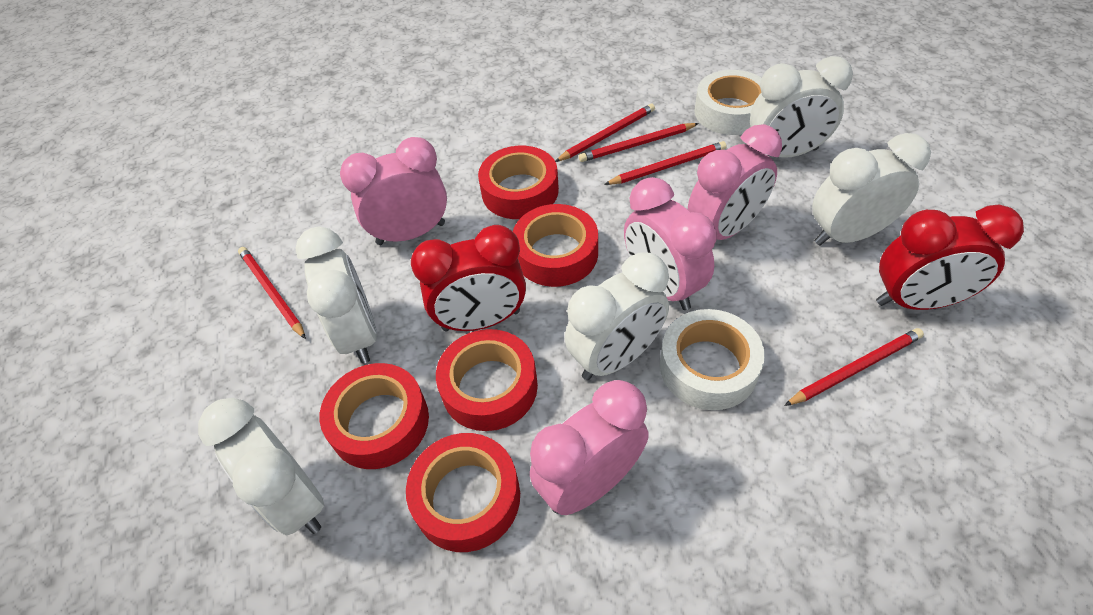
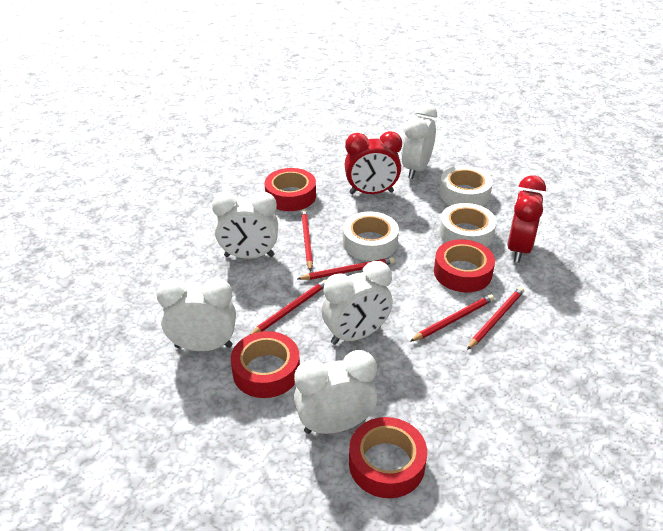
pink clock: [340,137,447,245] [530,380,649,515] [624,177,716,310] [688,124,782,240] = 4 -> none = 0
red tape: [320,363,429,469] [406,433,520,552] [436,329,538,431] [478,146,559,219] [513,204,598,287] = 5 -> [231,331,300,398] [265,168,316,211] [349,417,427,498] [434,239,495,292] = 4
white tape: [660,309,765,410] [694,70,762,135] = 2 -> [343,212,399,261] [439,166,493,206] [439,203,497,247] = 3

